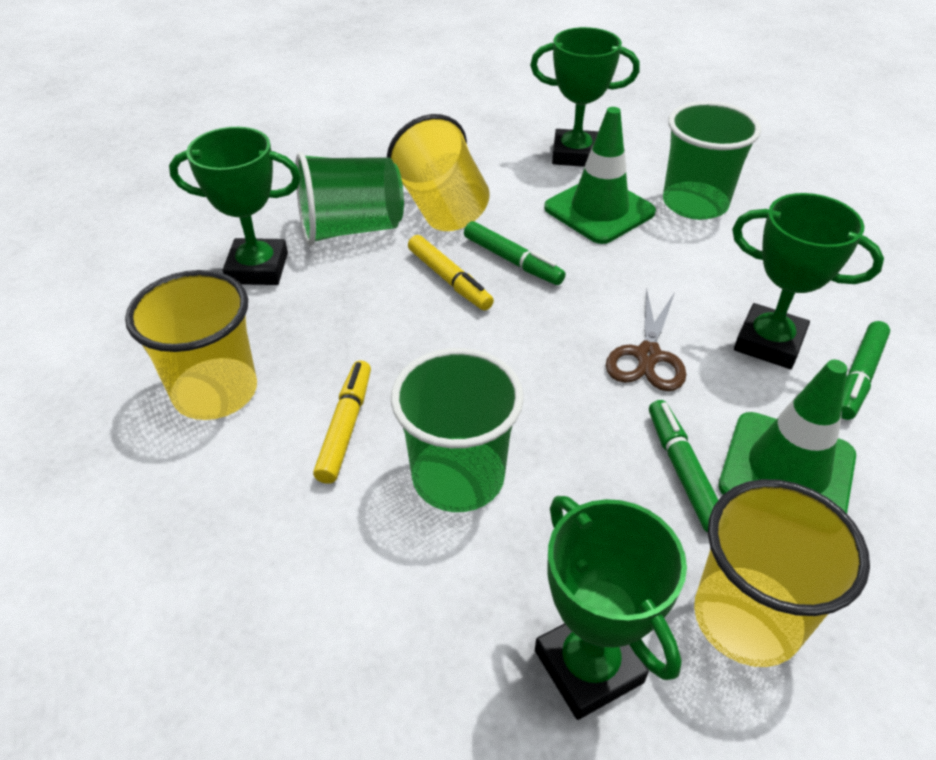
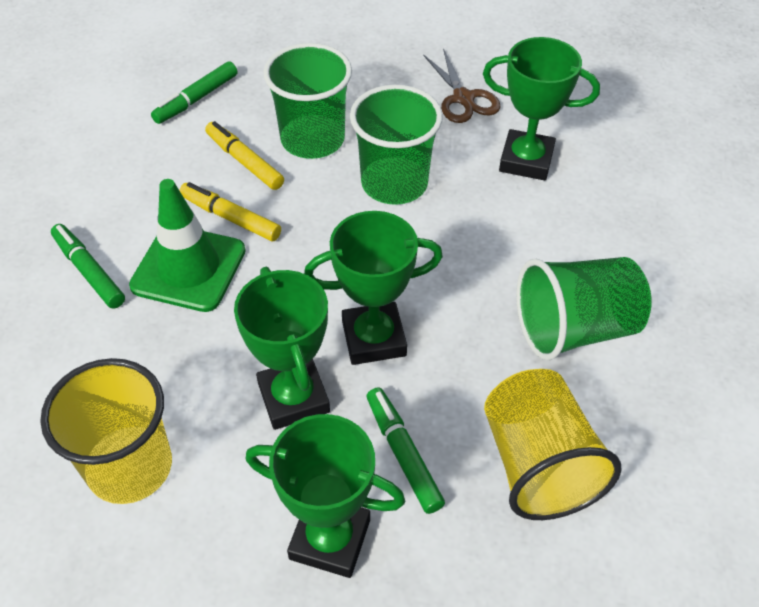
green traffic cone: [544,107,656,244] [718,360,856,514] = 2 -> [129,179,246,312] = 1
yellow cup: [125,270,257,420] [387,114,490,231] [694,479,870,667] = 3 -> [40,358,172,504] [484,369,622,520] = 2

